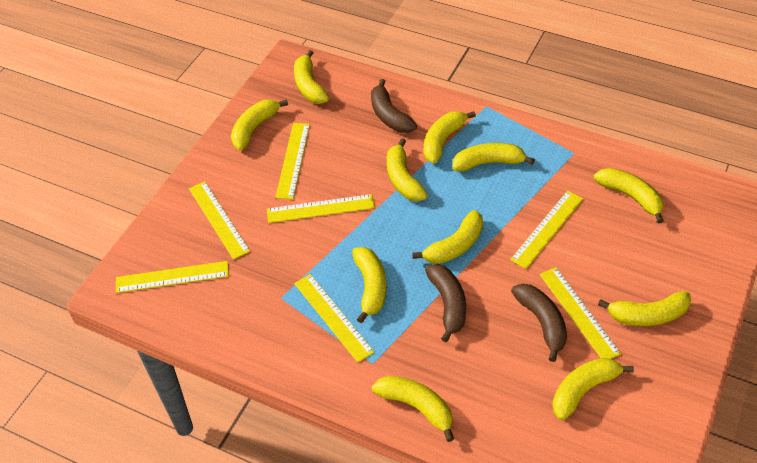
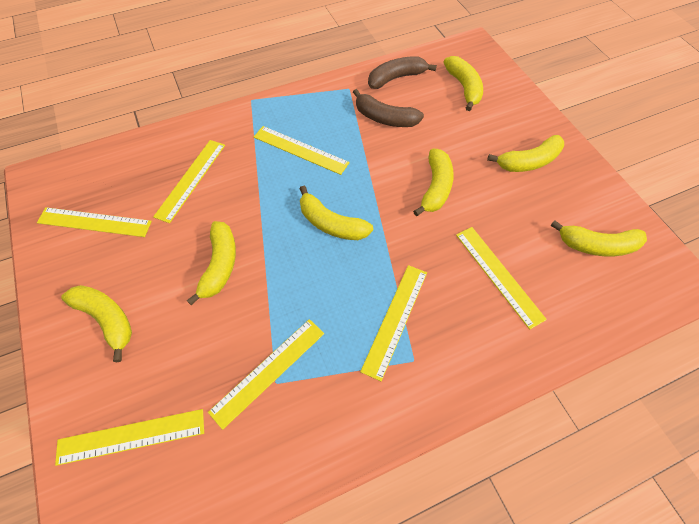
brown banana: [371,79,417,133] [425,264,466,342] [511,284,567,362] = 3 -> [353,89,424,127] [368,56,437,89] = 2
yellow banana: [231,99,288,150] [294,50,329,104] [352,247,386,323] [372,376,454,442] [387,139,428,201] [412,210,483,264] [424,111,476,164] [453,143,535,172] [552,358,634,420] [594,168,664,224] [598,291,691,326] = 11 -> [61,285,132,362] [187,221,236,305] [300,186,373,240] [413,148,454,216] [443,56,483,111] [487,135,564,172] [551,220,647,256] = 7

